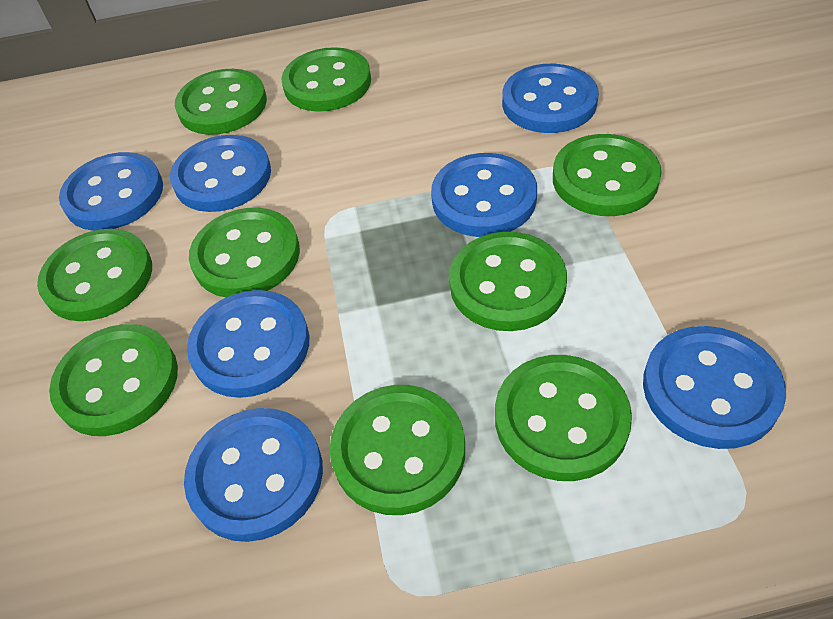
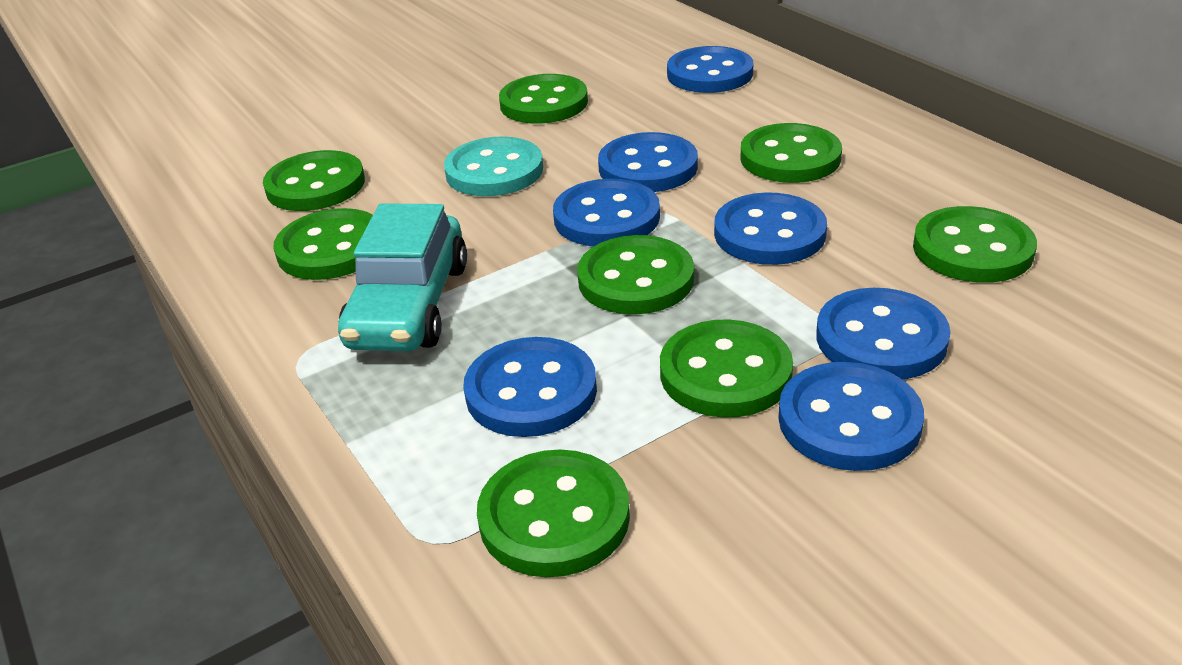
green button: [37,229,152,321] [49,324,178,436] [175,69,267,135] [189,208,300,297] [281,47,371,112] [329,385,465,515] [449,232,567,331] [495,355,632,481] [553,134,662,216] = 9 -> [263,150,365,211] [273,208,373,280] [477,449,630,577] [499,74,588,124] [577,235,694,314] [660,319,793,418] [740,123,842,183] [913,206,1037,283] = 8
turquoise button: none = 0 -> [444,136,543,196] = 1
turquoise car: none = 0 -> [338,204,467,351] = 1

